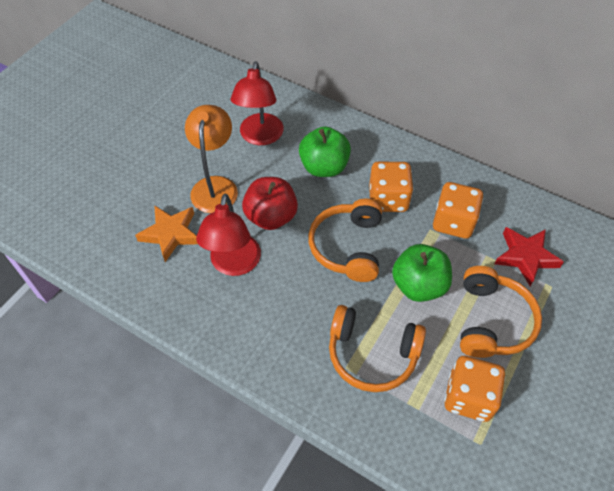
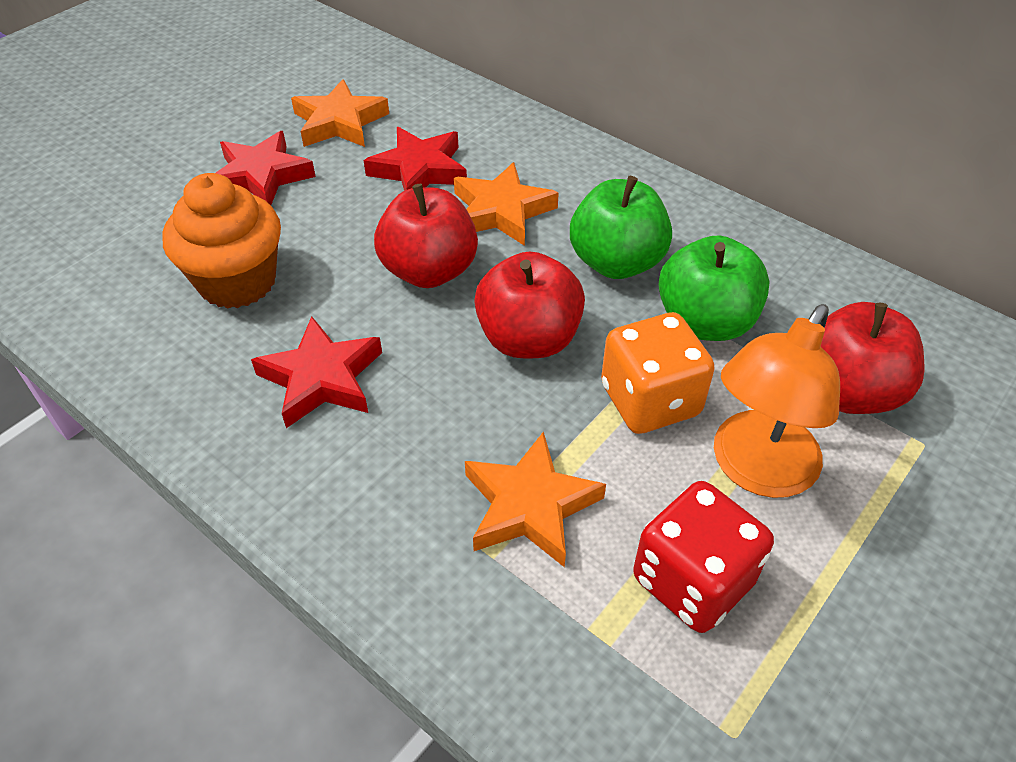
orange cupcake: none = 0 -> [162,173,281,309] = 1
orange dice: [369,162,413,212] [433,182,483,239] [444,356,505,422] = 3 -> [601,312,715,434] = 1
orange headphones: [308,199,382,282] [329,305,426,392] [460,266,542,358] = 3 -> none = 0
orange star: [135,205,198,262] = 1 -> [291,79,389,147] [454,162,559,246] [465,431,606,567] = 3
red apple: [242,177,298,230] = 1 -> [374,183,478,288] [474,251,585,358] [821,302,925,414] = 3
red dice: none = 0 -> [633,481,774,633] = 1
red lamp: [196,194,261,276] [231,61,284,145] = 2 -> none = 0
red star: [495,227,564,286] = 1 -> [216,131,316,205] [251,316,382,428] [364,127,467,191] = 3

